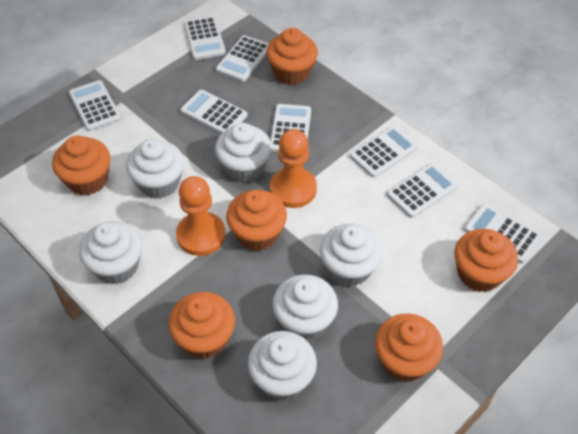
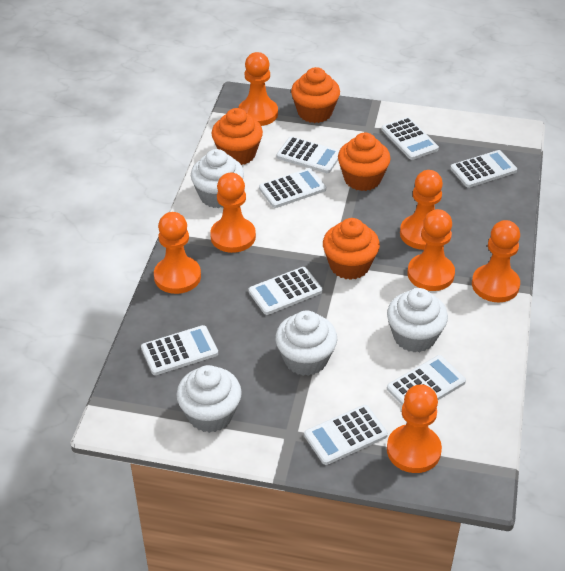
orange cupcake: [52,135,110,196] [168,292,235,359] [226,190,287,251] [266,28,318,85] [375,314,443,382] [455,229,518,292] = 6 -> [212,108,263,165] [291,67,340,123] [323,218,380,280] [338,133,391,191] = 4
orange pawn: [176,176,226,256] [270,129,317,208] = 2 -> [154,212,201,294] [210,173,256,253] [238,52,278,126] [387,384,442,473] [400,170,443,250] [408,209,455,291] [472,220,520,302] = 7
white cupcake: [79,221,142,284] [126,139,184,199] [215,123,272,182] [248,331,317,400] [272,275,338,340] [320,224,383,287] = 6 -> [176,365,242,433] [191,149,244,208] [275,310,337,376] [387,288,448,353] = 4

